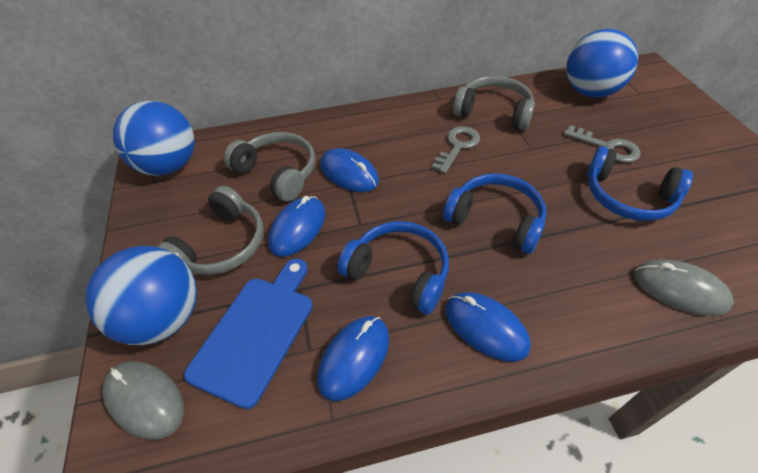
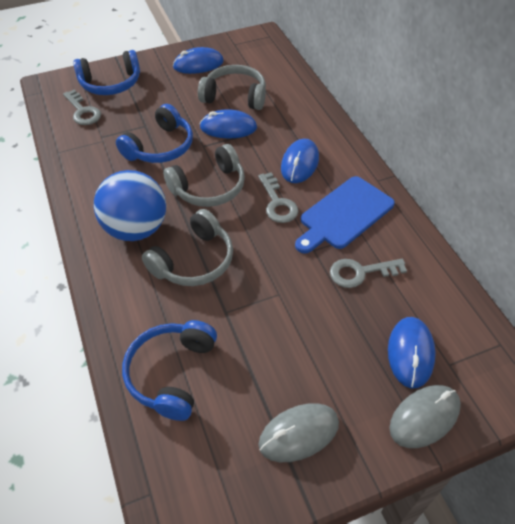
blue ball: [85,246,197,345] [113,101,195,176] [566,29,638,98] = 3 -> [94,170,166,241] = 1
grey key: [432,126,480,174] [564,125,640,163] = 2 -> [63,90,101,125] [258,172,298,223] [330,259,407,288] = 3

